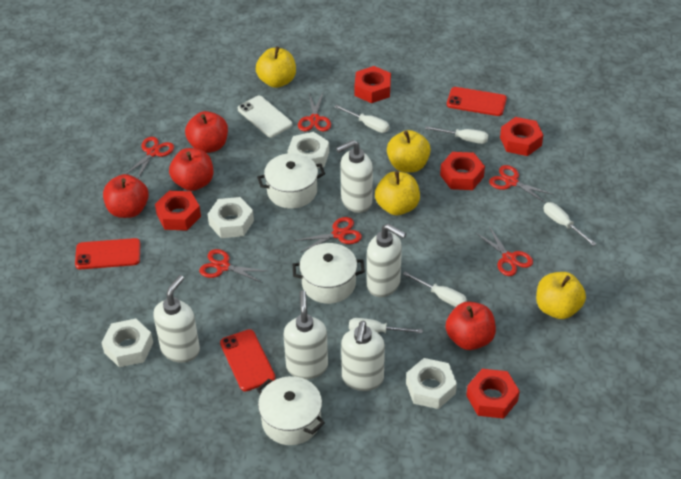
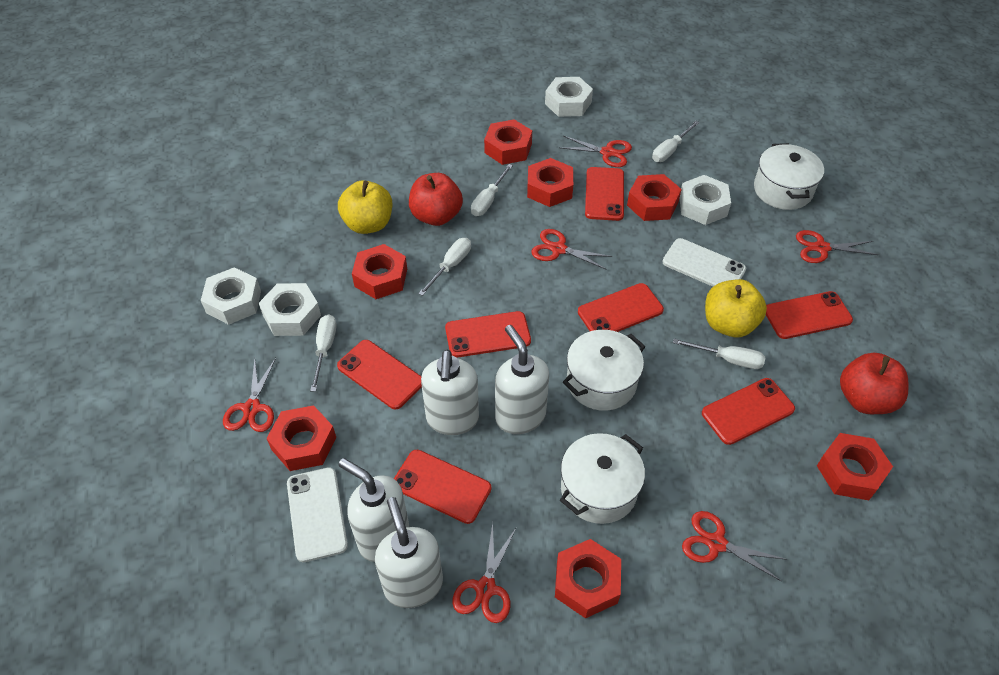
red apple: [103,174,149,218] [169,148,213,191] [185,111,228,153] [446,302,496,350] = 4 -> [409,173,463,226] [840,353,908,414] = 2
red nut: [155,191,201,231] [355,66,391,103] [440,152,485,190] [466,369,520,419] [500,117,543,156] = 5 -> [266,405,336,471] [352,244,407,299] [484,119,532,165] [527,158,573,207] [555,539,621,619] [627,174,682,221] [817,433,893,500] = 7
red phone: [75,238,140,269] [220,329,275,391] [447,87,507,116] = 3 -> [337,340,422,409] [394,449,491,524] [445,311,531,358] [578,283,664,332] [585,167,624,221] [702,378,795,445] [766,291,853,339] = 7
white phone: [238,96,292,137] = 1 -> [287,467,348,562] [662,238,746,287] = 2
white soap dispenser: [153,275,200,363] [283,290,328,379] [336,140,373,213] [341,321,385,391] [367,224,406,297] = 5 -> [339,458,409,562] [375,497,443,608] [421,350,479,435] [495,325,549,434] = 4
yellow apple: [256,47,296,88] [375,171,420,215] [387,130,431,172] [536,272,586,319] = 4 -> [338,180,392,234] [705,279,767,337] = 2

